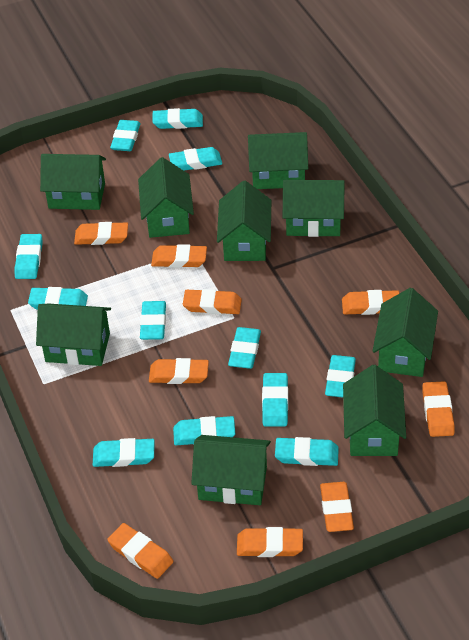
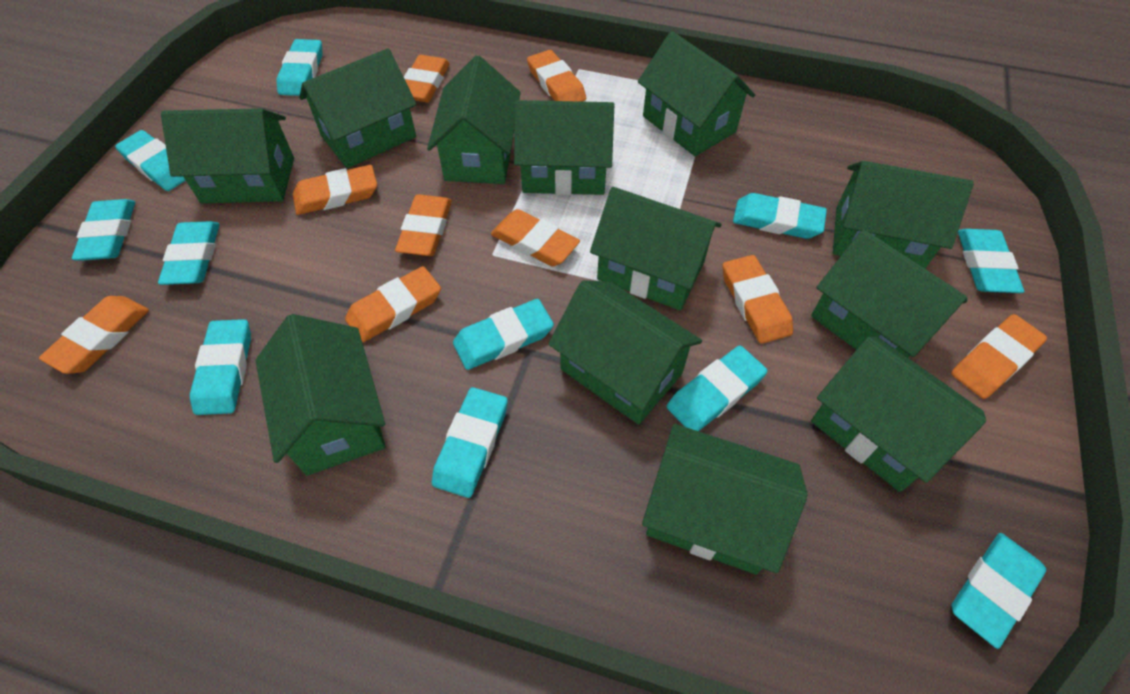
green house: [36,304,111,366] [40,154,106,210] [138,157,194,238] [191,435,271,505] [217,181,271,261] [248,132,308,189] [283,180,345,237] [343,365,406,456] [373,288,438,377] = 9 -> [161,108,294,203] [255,314,386,476] [299,48,417,168] [427,55,521,184] [514,100,614,195] [548,280,702,425] [590,187,722,311] [638,31,755,156] [642,424,808,575] [811,229,967,357] [811,336,986,492] [833,161,974,269] = 12
turquoise eraser: [14,234,43,279] [28,287,88,310] [93,438,154,467] [110,120,140,151] [140,301,166,340] [152,108,203,129] [169,147,222,171] [173,416,235,445] [228,327,261,369] [262,373,288,427] [275,437,339,466] [325,355,356,398] = 12 -> [72,199,135,261] [115,130,186,191] [158,221,220,285] [190,319,251,415] [276,39,323,96] [432,387,508,498] [453,299,554,370] [667,345,767,431] [733,193,827,239] [951,533,1046,649] [958,229,1024,293] = 11

